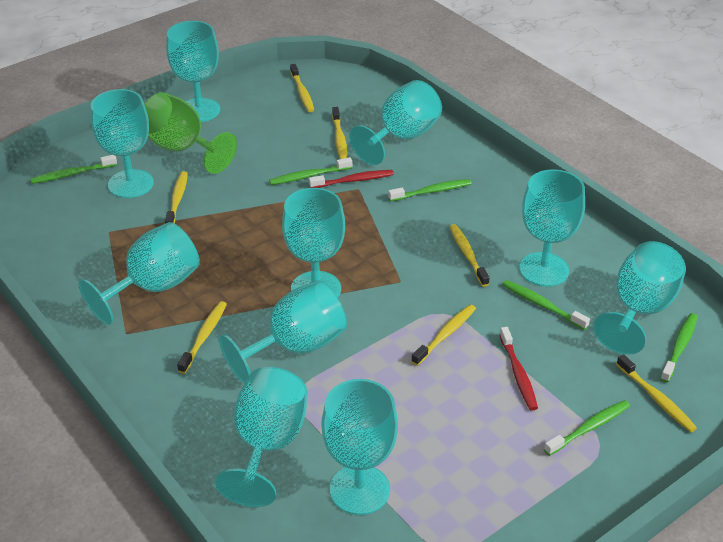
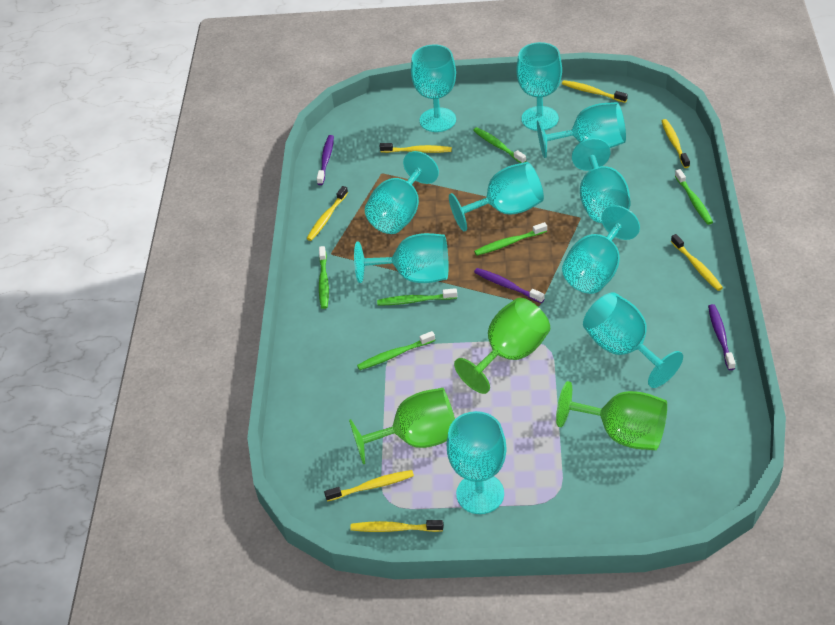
green goblet: [144,92,237,174] = 1 -> [349,388,455,464] [454,298,550,394] [556,381,667,450] = 3
purple toothbrush: none = 0 -> [317,135,334,185] [474,268,545,303] [708,304,736,370] = 3
red toothbrush: [309,170,394,188] [500,327,538,411] = 2 -> none = 0

